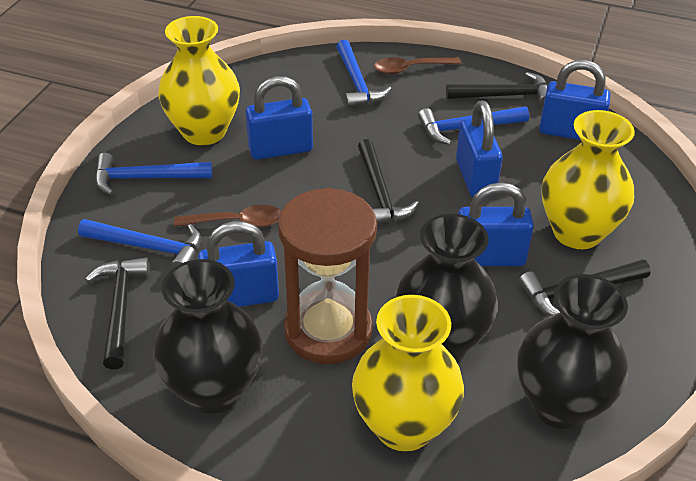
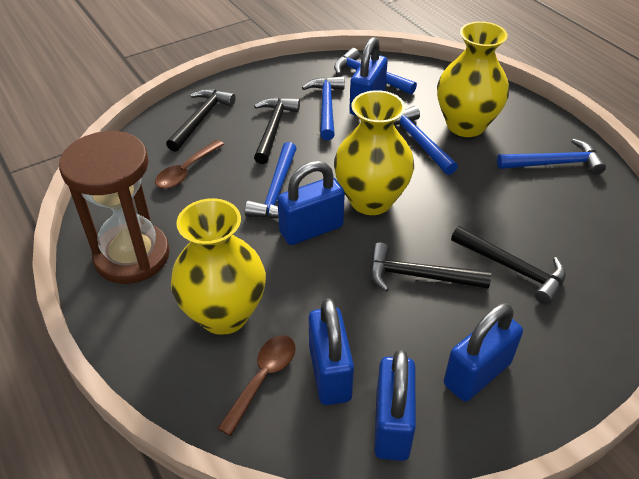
black vase: [153,259,262,414] [395,214,498,361] [517,274,628,429] = 3 -> none = 0
blue hammer: [78,219,201,268] [95,153,212,195] [336,40,391,108] [418,106,529,145] = 4 -> [245,142,297,219] [302,76,345,140] [334,48,417,94] [393,106,458,175] [497,139,606,175] = 5

